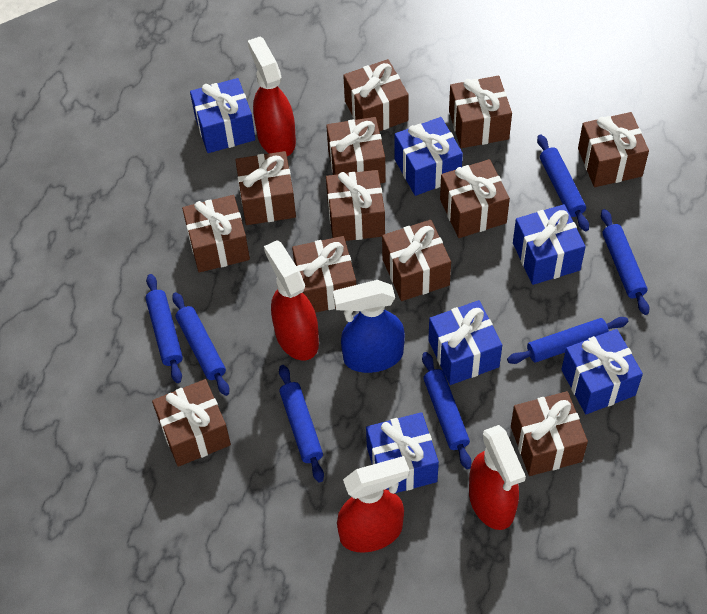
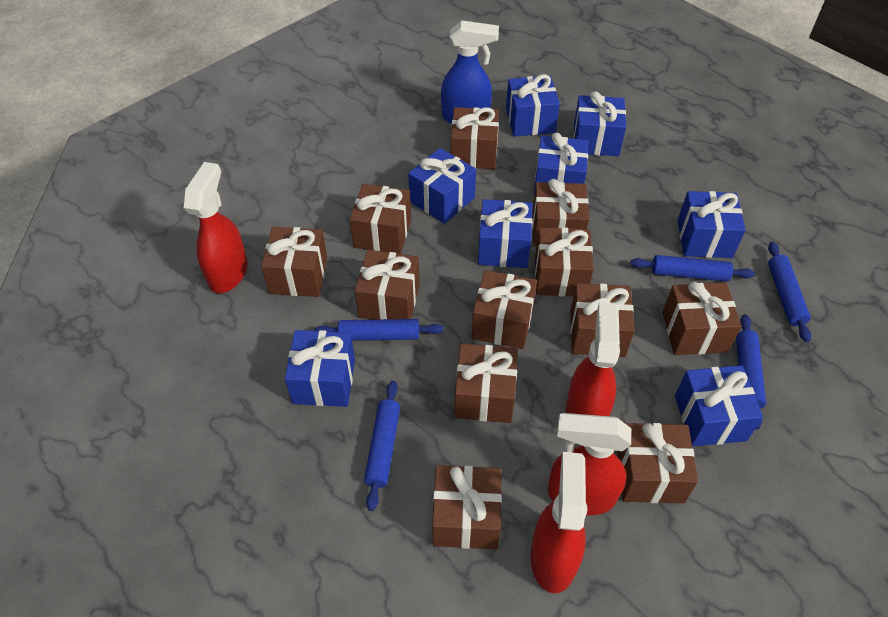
blue gift: [190,78,255,153] [366,412,439,493] [394,117,463,196] [428,300,502,385] [513,204,586,285] [561,329,643,414] = 6 -> [285,330,355,407] [408,148,476,224] [478,199,533,268] [506,74,560,137] [534,133,589,195] [573,91,626,156] [675,365,763,447] [678,191,746,258] = 8
blue rolling pin: [145,274,183,383] [172,292,229,396] [279,365,324,482] [422,352,472,469] [507,317,628,364] [537,135,589,231] [601,209,650,315] = 7 -> [314,319,443,341] [364,381,400,511] [630,255,755,282] [736,314,766,429] [768,242,811,342] = 5

